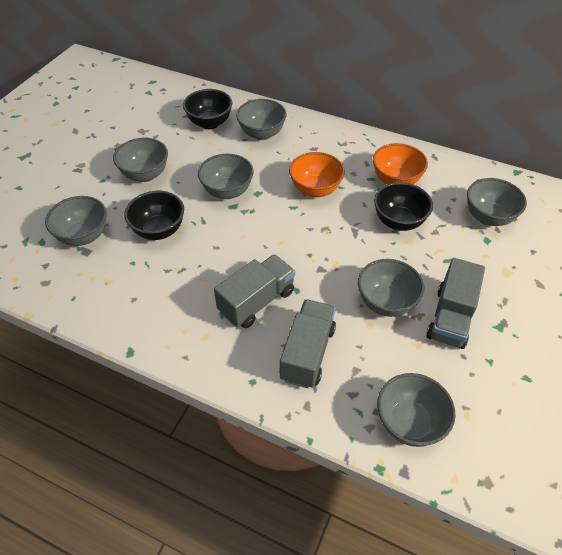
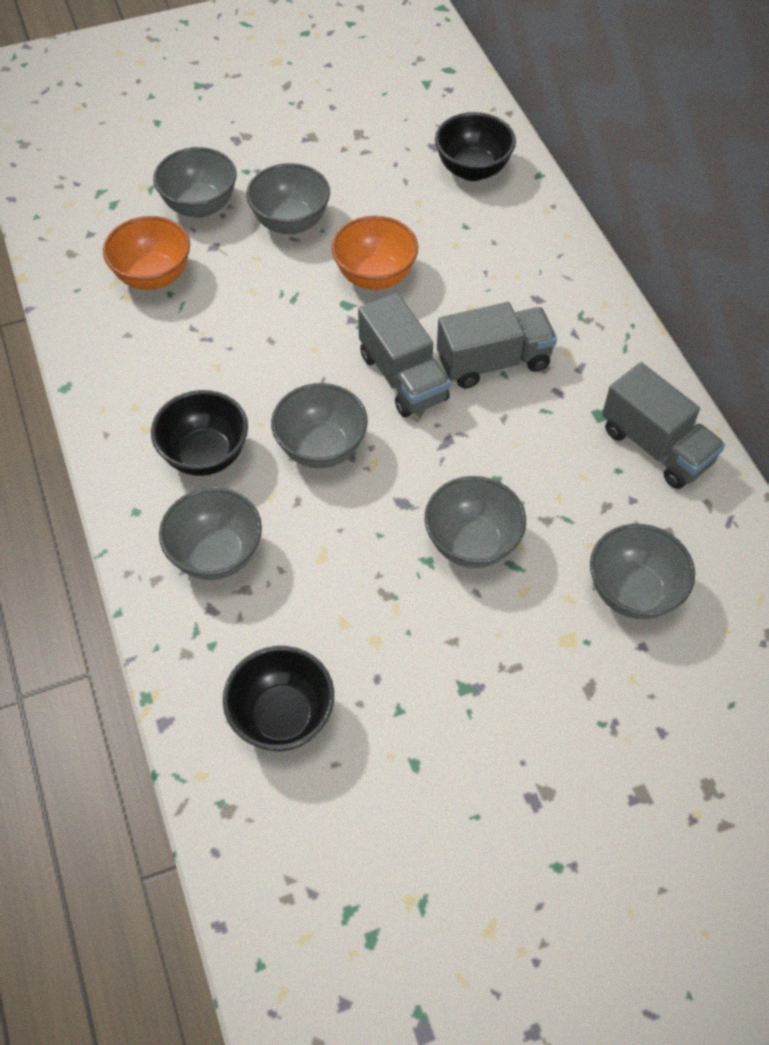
grey bowl: [45,196,107,246] [113,138,168,182] [198,154,254,199] [236,99,287,140] [358,259,424,317] [377,373,456,447] [467,178,527,226] = 7 -> [153,147,237,218] [159,487,262,580] [246,163,330,234] [271,383,368,468] [425,476,526,568] [590,524,695,619] = 6

